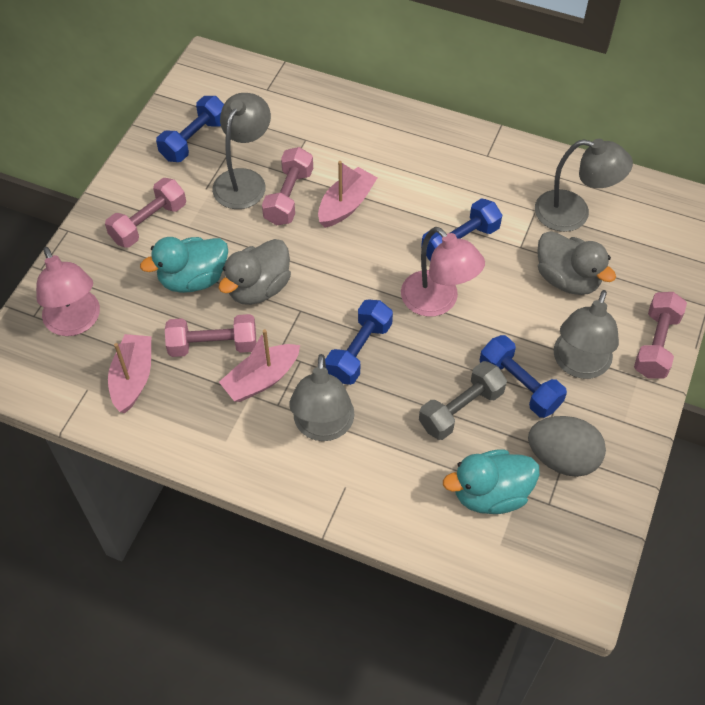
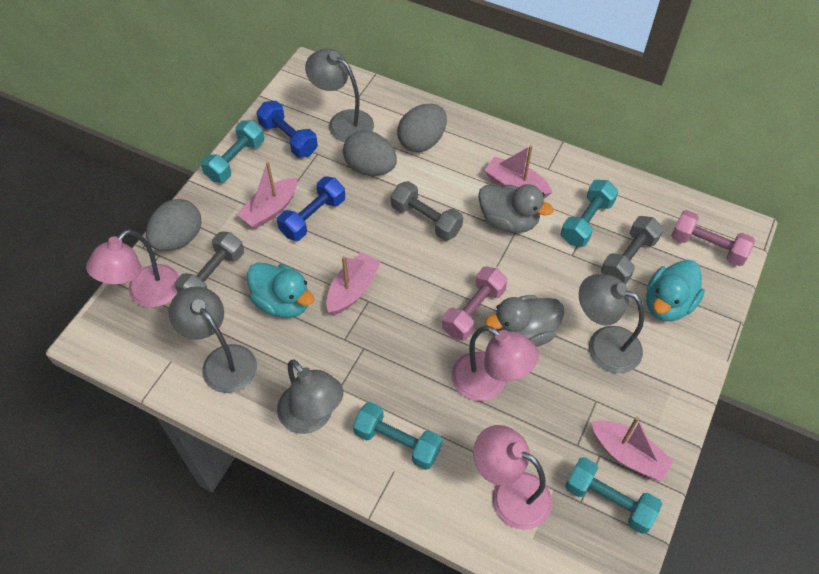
blue dumbbell: [156,96,224,162] [325,300,393,385] [421,199,502,261] [480,335,567,418] = 4 -> [256,101,318,158] [277,177,345,241] = 2
grey dumbbell: [419,361,507,440] = 1 -> [175,231,244,293] [391,181,463,241] [601,216,663,285] = 3
grey egg: [528,416,606,477] = 1 -> [146,199,201,251] [343,130,397,176] [397,104,447,152] = 3
pink boat: [108,334,151,413] [219,329,300,402] [318,161,377,228] = 3 -> [237,162,297,229] [326,252,381,315] [484,145,552,199] [591,417,674,482] = 4
pink dumbbell: [105,178,186,248] [165,314,256,357] [262,147,313,225] [634,292,687,378] = 4 -> [442,266,507,341] [671,210,755,266] = 2
pink lamp: [36,247,100,336] [401,227,485,317] = 2 -> [86,229,180,308] [452,325,539,401] [473,425,552,530] = 3
turquoise dumbbell: none = 0 -> [201,120,264,183] [353,402,442,470] [561,180,618,247] [565,457,662,534] = 4

